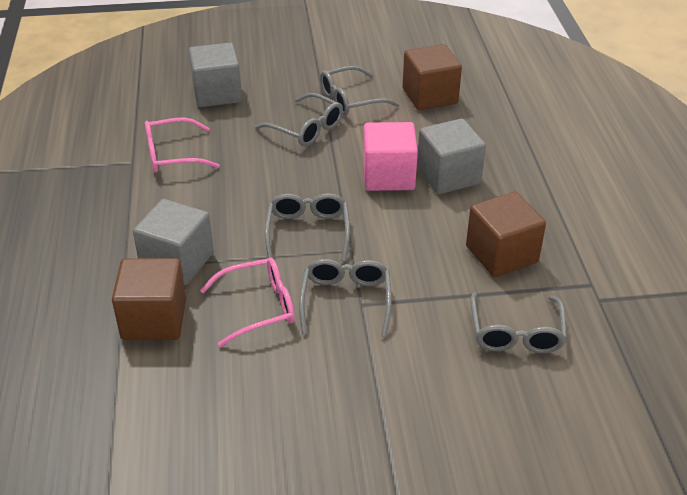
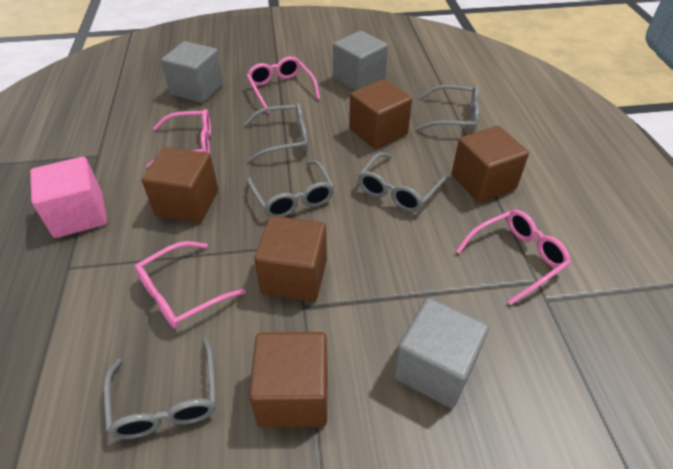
brown cube: [112,258,186,340] [403,44,462,110] [466,192,546,277] = 3 -> [142,147,218,223] [249,332,327,428] [254,216,327,302] [349,79,412,149] [452,126,529,202] = 5
pink glasses: [145,118,220,173] [200,258,295,347] = 2 -> [135,241,246,328] [146,109,211,168] [247,56,320,113] [456,210,571,305] = 4

